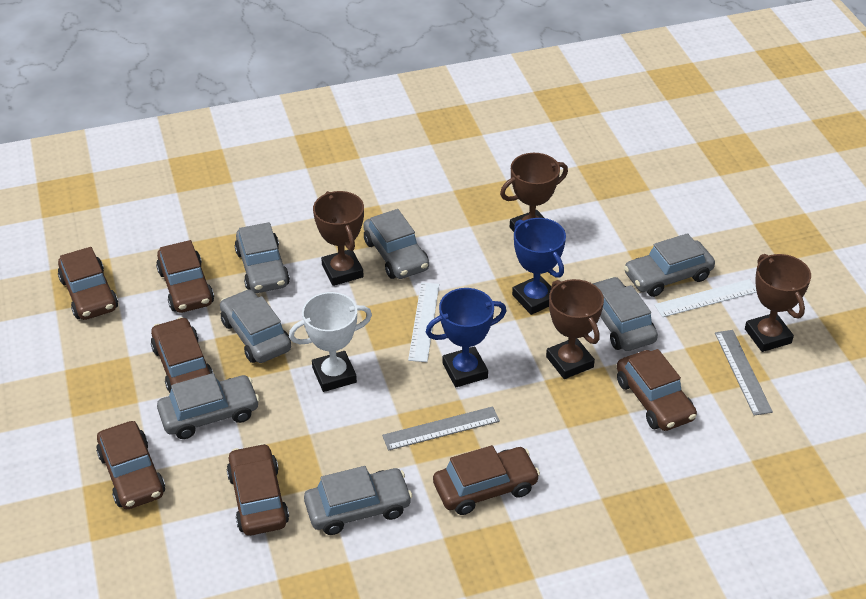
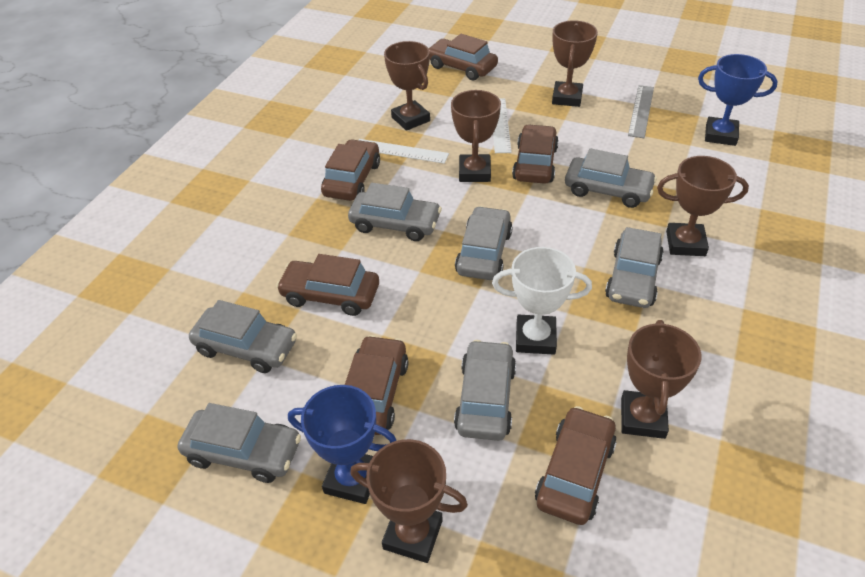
brown car: [58,247,118,320] [96,421,165,509] [151,317,213,393] [156,240,214,313] [227,443,289,536] [433,445,540,515] [617,349,697,431] = 7 -> [276,254,379,316] [321,139,380,201] [345,335,409,435] [429,34,498,81] [512,124,559,184] [535,406,617,525] = 6
brown trophy: [313,191,364,286] [500,153,568,232] [546,279,604,379] [745,254,811,352] = 4 -> [350,439,468,563] [384,41,430,131] [451,90,501,182] [552,20,598,107] [621,320,702,439] [657,156,749,256] = 6
grey ruler: [382,406,500,451] [715,330,773,416] = 2 -> [628,85,654,138] = 1

